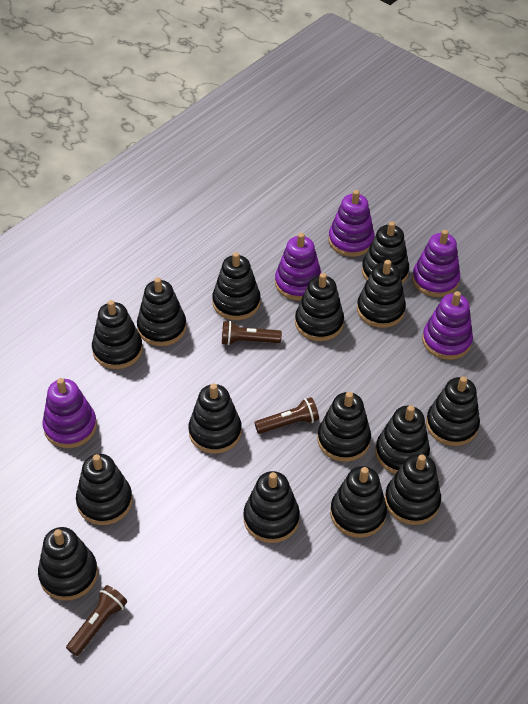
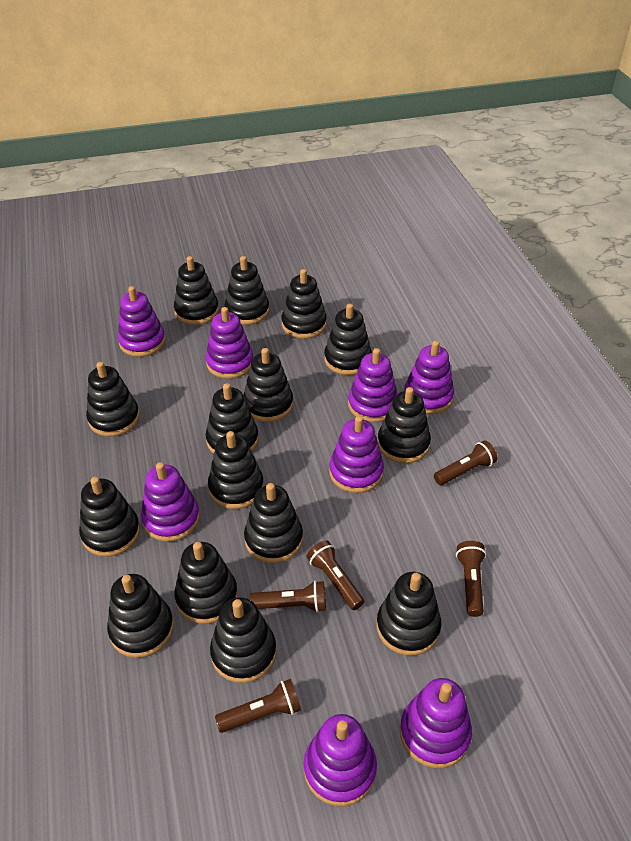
brown flashlight: [66,585,127,656] [222,321,282,345] [254,397,319,434] = 3 -> [215,679,301,733] [250,581,326,612] [307,540,364,610] [434,440,497,485] [456,541,486,617] = 5
purple stacking toy: [42,378,97,448] [275,233,321,301] [328,190,375,257] [412,230,460,297] [422,291,473,360] = 5 -> [118,286,165,357] [141,462,200,542] [206,307,253,379] [304,714,377,807] [329,416,384,493] [348,348,397,422] [400,678,472,768] [404,341,454,414] = 8

